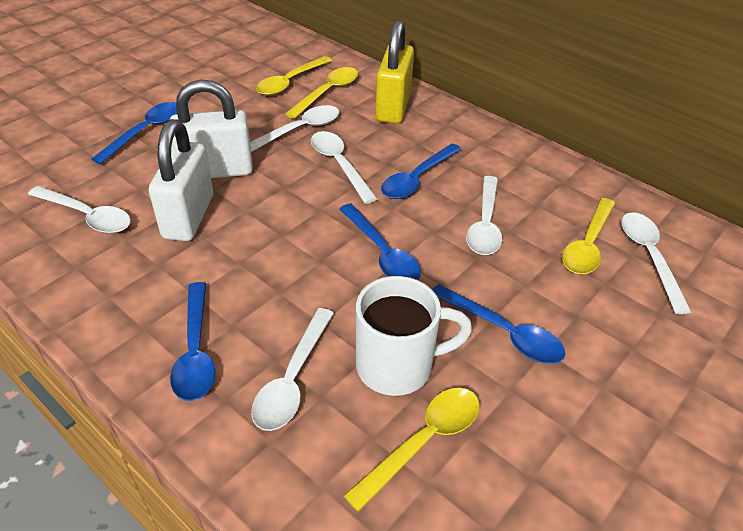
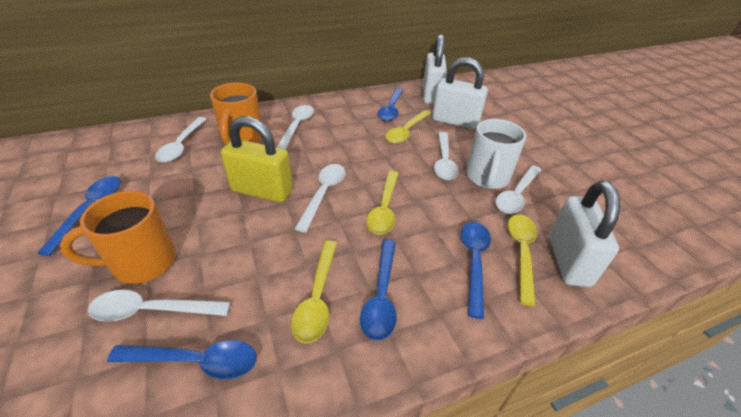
orange mug: none = 0 -> [60,191,176,284] [210,83,262,144] = 2
white padlock: [149,119,213,241] [170,80,253,178] = 2 -> [423,34,447,104] [432,57,488,129] [549,181,620,287] = 3

